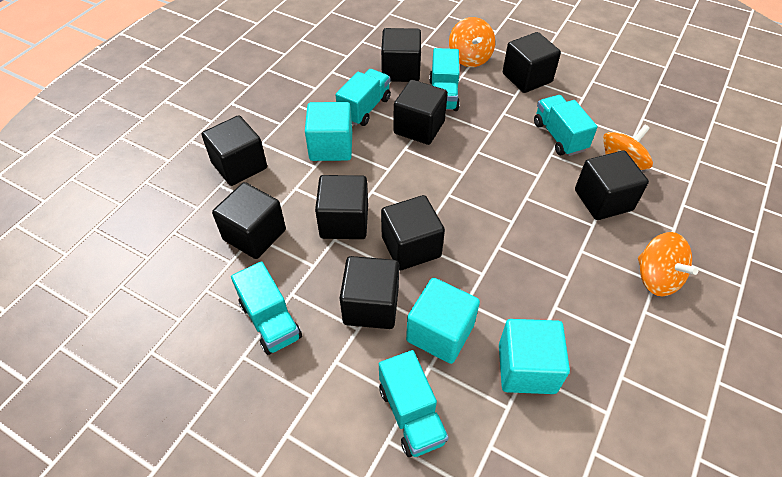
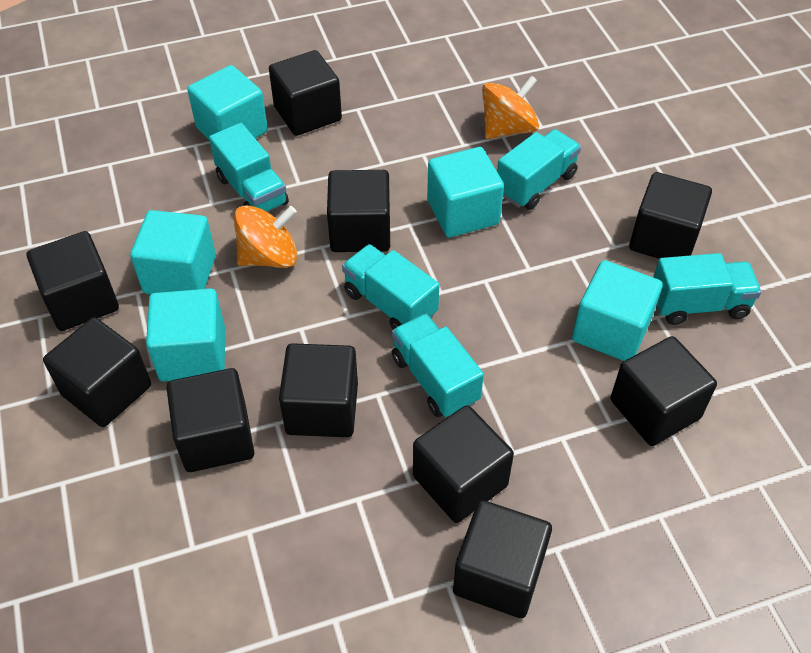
black cube: [202,115,267,186] [212,182,286,259] [315,175,368,239] [339,256,399,329] [381,28,421,82] [381,195,445,270] [394,80,448,145] [503,32,561,93] [575,150,649,220] = 9 -> [27,231,119,331] [43,317,151,427] [166,368,254,472] [269,50,342,136] [279,343,358,437] [327,170,390,252] [413,405,514,523] [453,500,552,618] [610,336,717,446] [629,172,712,259] = 10
orange spinning top: [449,17,495,67] [603,125,653,170] [638,232,699,296] = 3 -> [234,205,297,268] [482,75,539,139] = 2
turquoise cube: [305,102,352,161] [406,278,480,364] [499,319,570,394] = 3 -> [130,210,216,294] [146,288,225,382] [187,65,268,139] [427,147,504,237] [572,260,663,361] = 5

